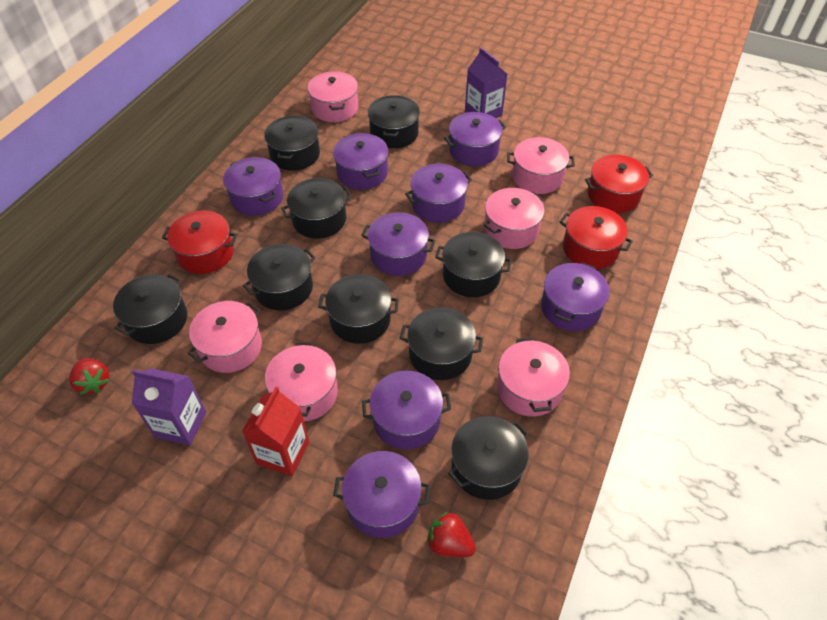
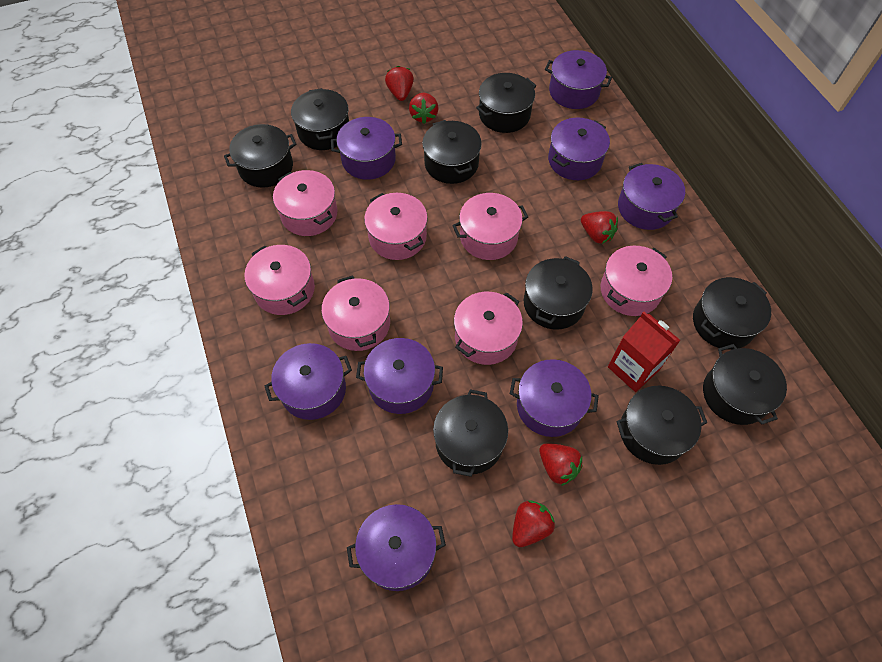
pink pot: [188,301,262,373] [265,342,338,421] [308,71,358,122] [484,188,545,249] [497,338,570,416] [507,137,575,194] = 6 -> [244,245,315,315] [273,170,337,236] [321,275,390,351] [364,193,428,260] [452,193,528,260] [454,292,523,365] [601,246,672,316] = 7
purple carton: [132,368,206,446] [465,47,507,118] = 2 -> none = 0
red pot: [162,211,237,274] [560,206,633,269] [585,155,653,213] = 3 -> none = 0
red strawberry: [69,358,109,395] [427,512,476,557] = 2 -> [385,66,414,101] [409,93,438,124] [512,500,555,547] [539,443,583,486] [581,211,618,244] = 5

